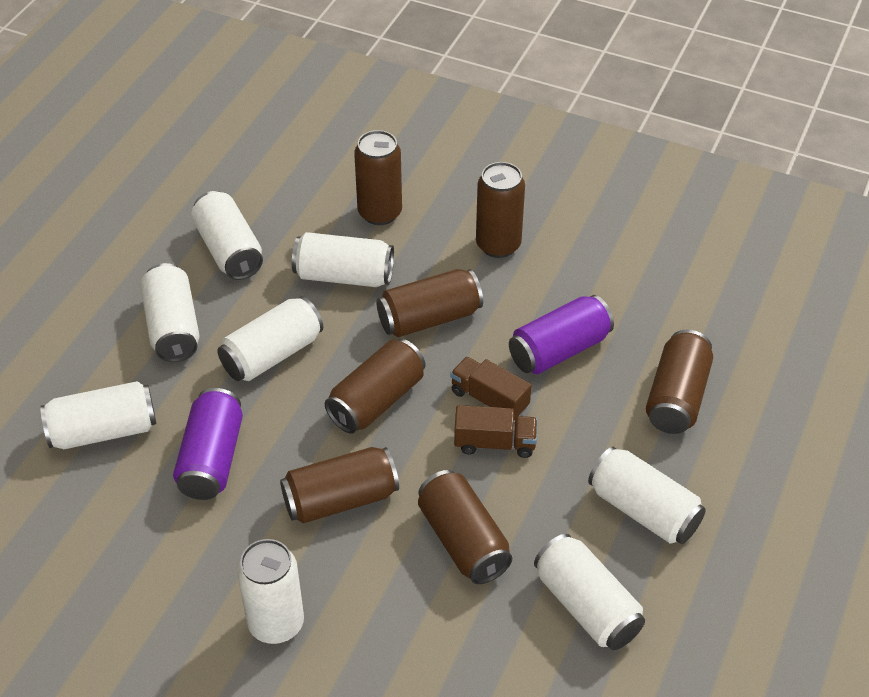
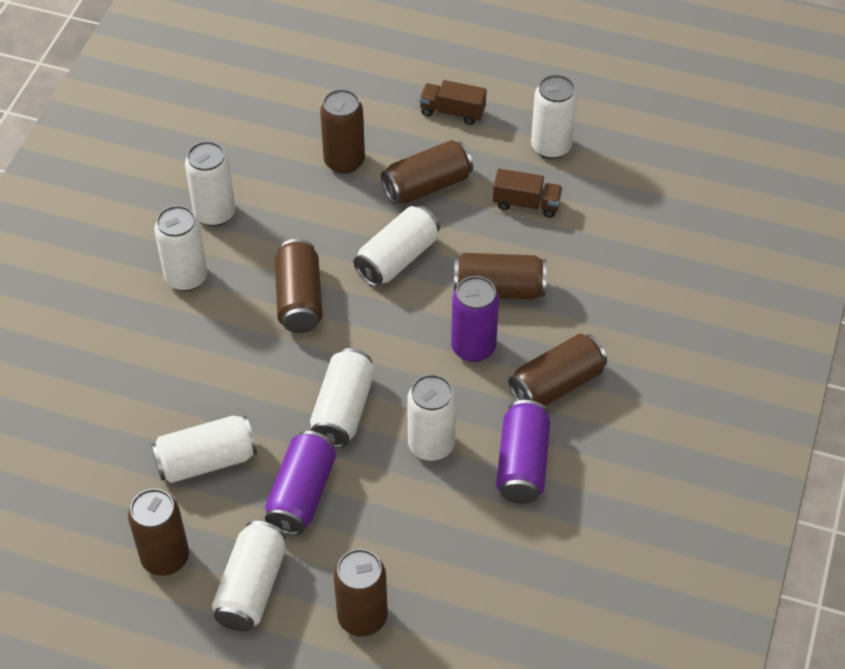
purple can: [173,388,243,500] [509,295,614,374] = 2 -> [265,431,336,535] [451,276,499,362] [496,400,550,504] = 3

